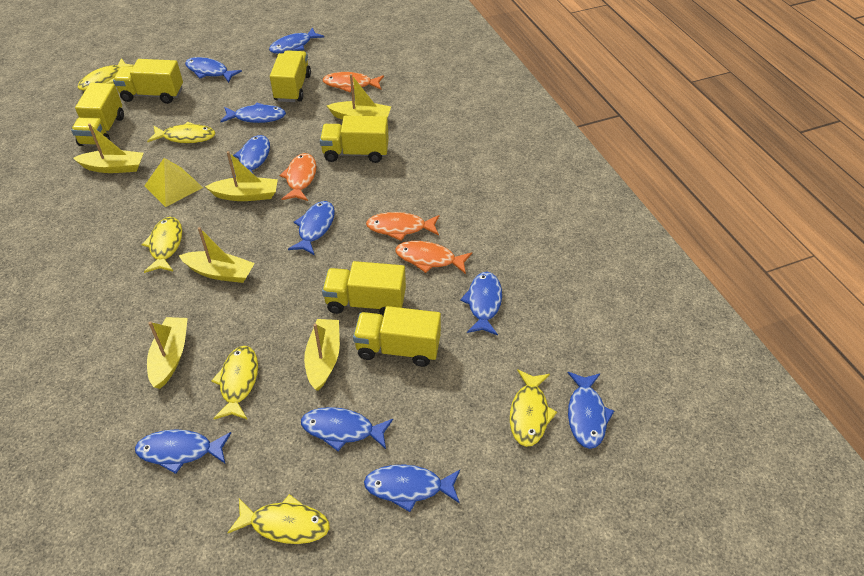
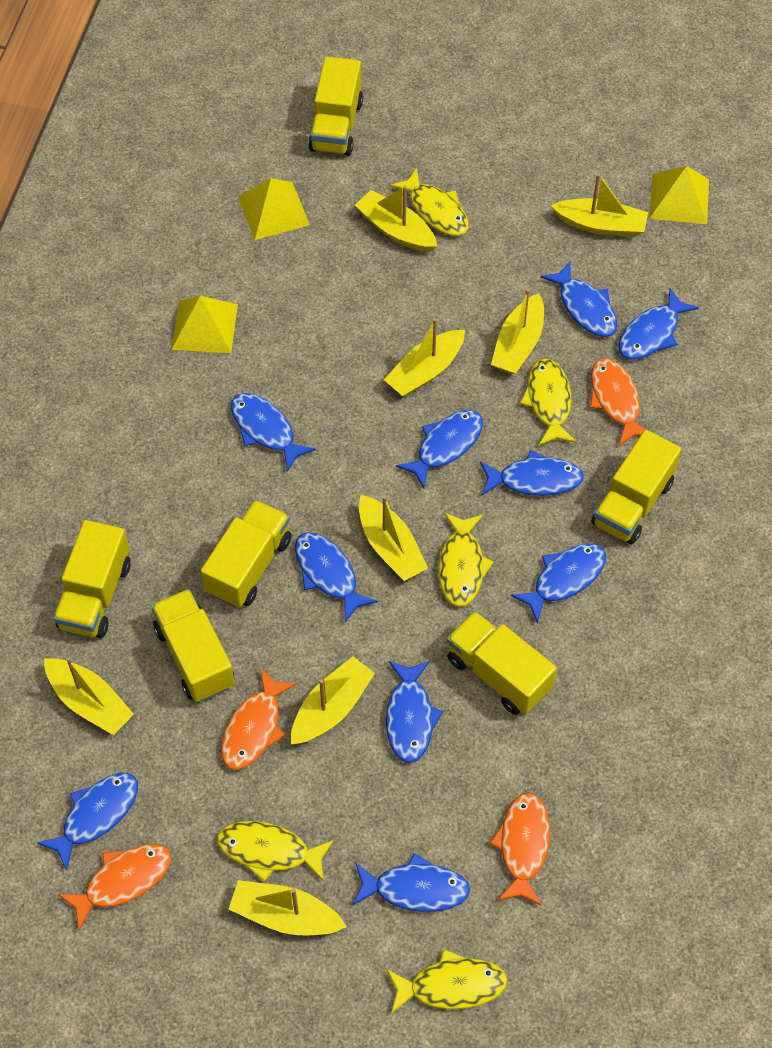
yellow boat: [73,124,144,173] [147,317,188,389] [179,227,255,283] [205,151,278,201] [304,319,340,391] [327,74,391,120] = 6 -> [44,657,134,735] [229,880,347,936] [291,657,375,744] [355,186,437,252] [359,495,428,581] [384,318,465,397] [491,289,544,374] [551,173,648,237] = 8
yellow fish: [78,58,134,91] [141,217,182,273] [147,122,215,143] [211,346,258,420] [227,494,330,544] [510,369,557,447] = 6 -> [217,821,334,882] [386,949,507,1014] [390,168,469,236] [438,513,494,607] [520,358,576,446] = 5
yellow pyramid: [144,158,203,207] = 1 -> [171,296,238,353] [238,178,310,240] [649,166,709,224] = 3

